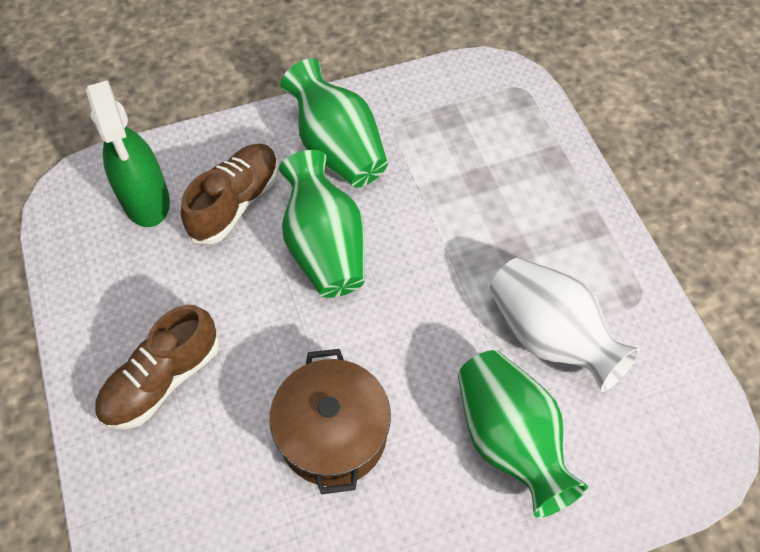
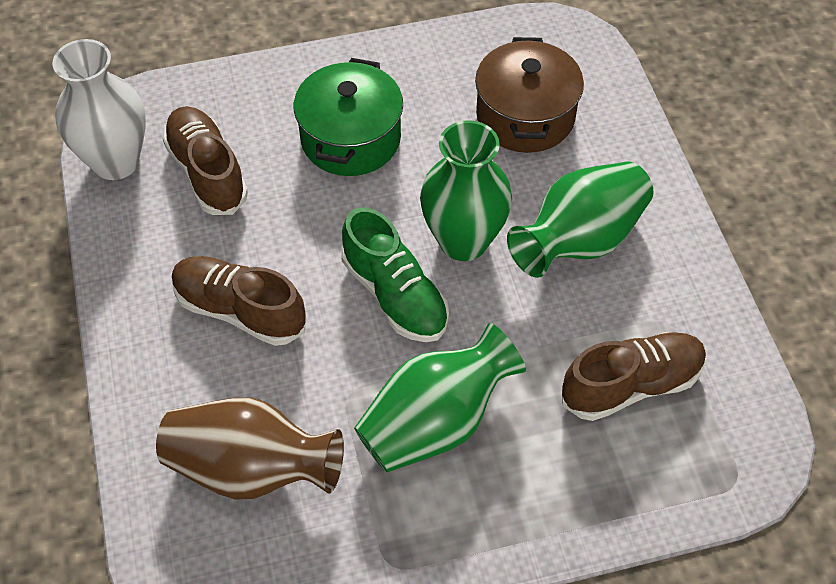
brown shoe: [95,305,219,429] [181,144,279,244] = 2 -> [162,106,248,215] [172,256,306,346] [562,332,707,421] = 3
brown vase: none = 0 -> [156,398,344,500] = 1
green pot: none = 0 -> [294,58,403,176] = 1
green shoe: none = 0 -> [341,207,449,342] = 1
green spray bottle: [86,80,170,227] = 1 -> none = 0

